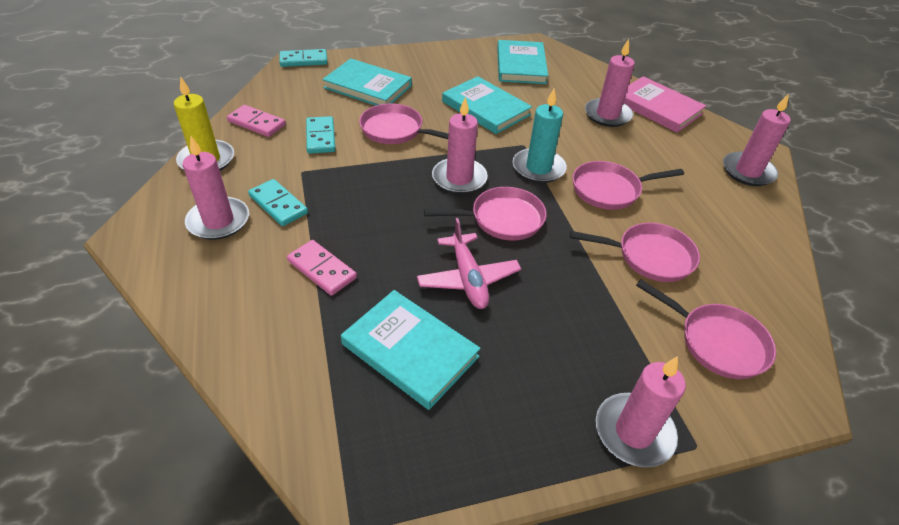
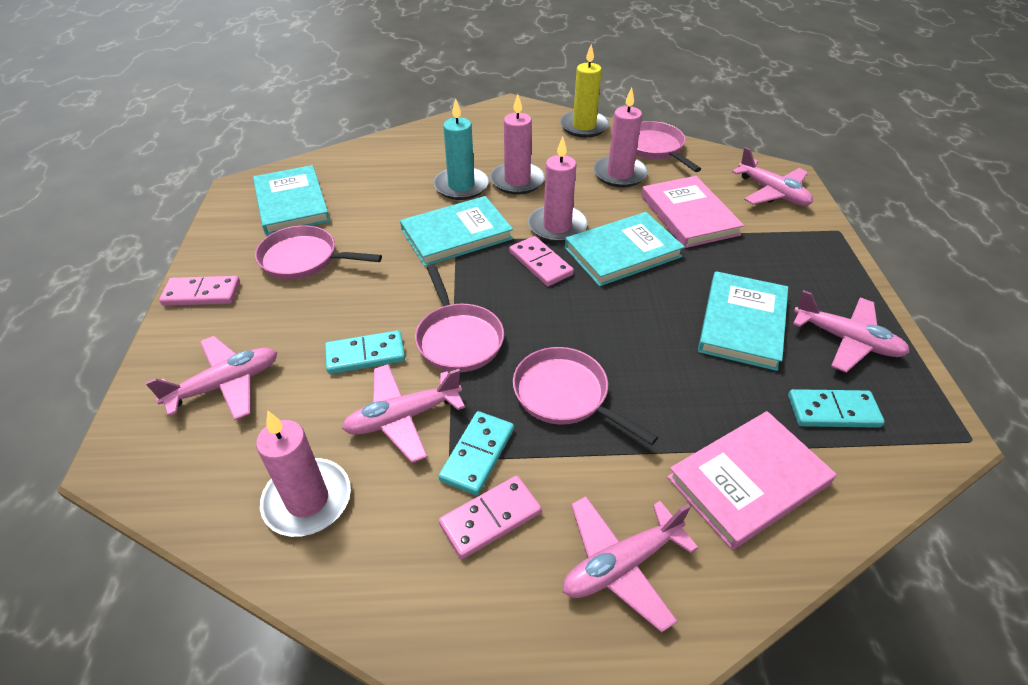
pink book: [624,76,706,133] = 1 -> [641,176,744,248] [667,411,837,550] = 2
pink candle: [183,136,249,240] [432,97,488,194] [585,39,635,127] [596,356,686,468] [723,93,791,186] = 5 -> [256,411,351,537] [490,94,545,195] [528,137,588,243] [594,88,648,187] = 4
pink domino: [227,105,286,137] [287,240,357,296] = 2 -> [159,276,240,306] [439,476,541,559] [510,236,574,286] = 3
pink pan: [359,103,448,144] [424,187,547,240] [570,223,700,282] [572,161,684,210] [636,279,776,379] = 5 -> [255,225,382,280] [415,265,504,372] [513,347,658,445] [636,121,701,172] = 4
pink plane: [417,218,521,309] = 1 -> [145,336,277,420] [342,364,465,463] [563,496,698,633] [732,147,813,206] [793,290,910,372] = 5

